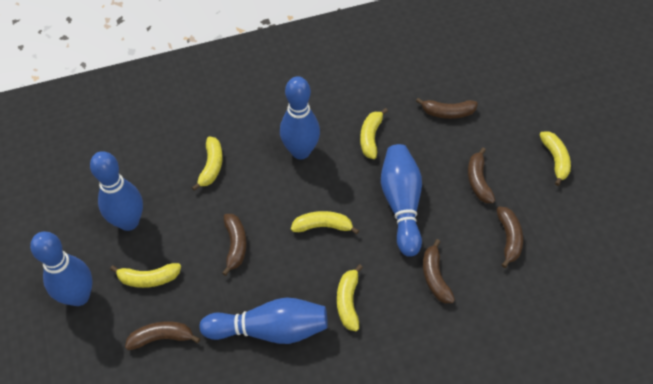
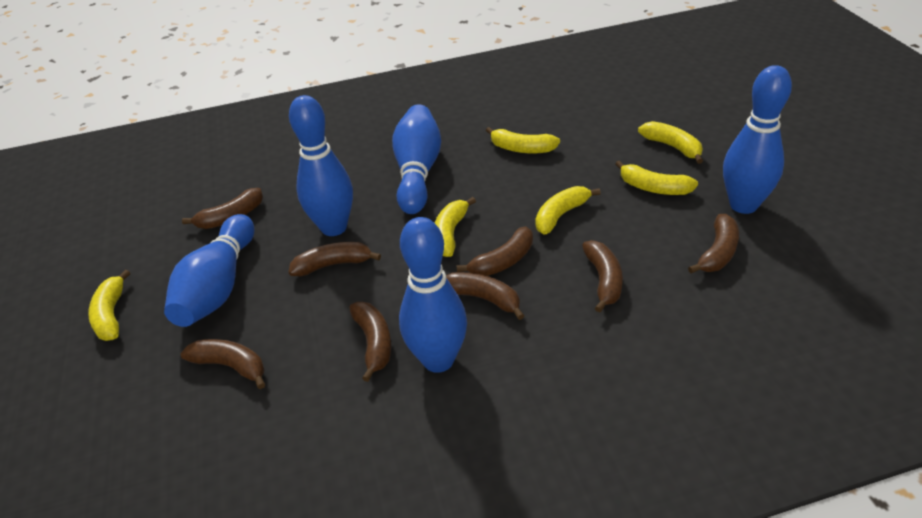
brown banana: [125,322,200,350] [222,214,246,276] [416,98,478,119] [423,239,455,303] [468,147,495,203] [497,207,523,268] = 6 -> [180,339,265,389] [182,188,263,229] [289,242,381,276] [349,302,391,382] [446,272,524,320] [456,227,533,276] [582,240,623,313] [688,214,739,274] = 8

